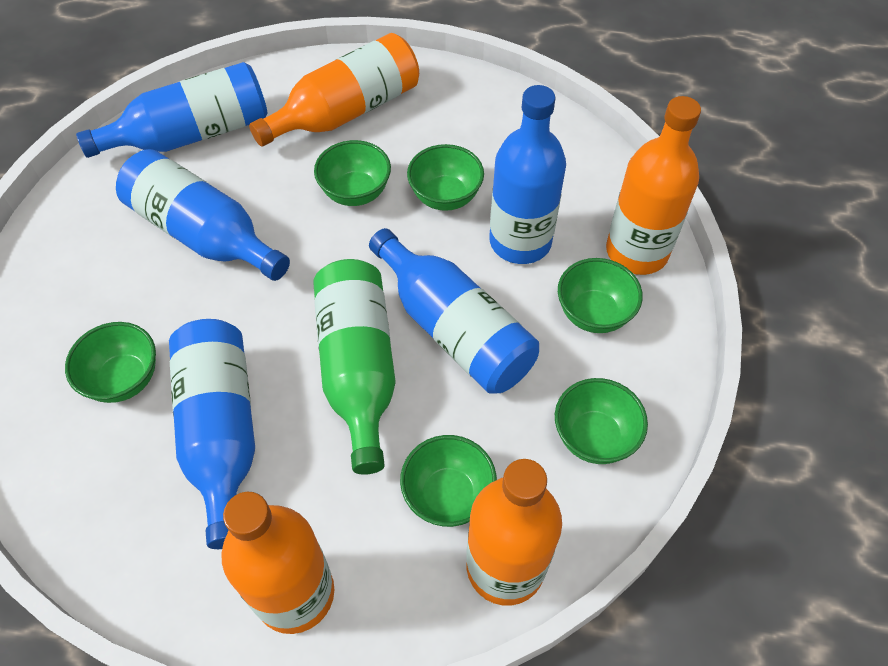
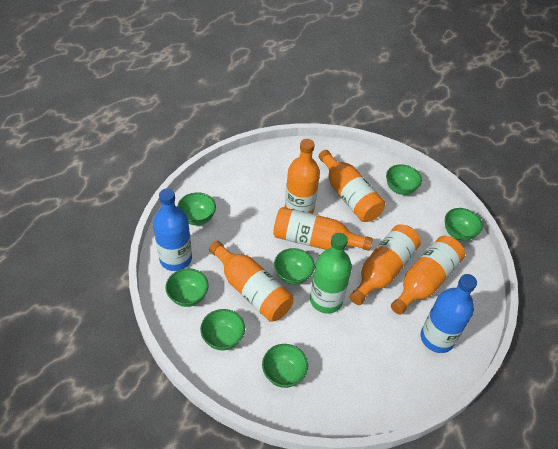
blue bottle: [76,62,268,158] [116,149,290,281] [169,319,255,549] [369,228,539,394] [489,85,566,264] = 5 -> [153,188,192,271] [421,274,477,353] = 2
green bowl: [65,322,156,403] [314,140,391,206] [400,435,497,527] [407,144,484,211] [555,378,648,464] [558,258,643,333] = 6 -> [166,268,208,307] [177,192,216,225] [200,309,245,350] [262,344,308,388] [274,248,315,285] [386,165,422,195] [445,208,483,241] = 7
orange bottle: [221,492,335,634] [249,33,419,147] [466,459,562,606] [606,96,701,275] = 4 -> [209,241,293,322] [273,207,373,251] [285,139,320,214] [319,150,385,222] [350,224,421,305] [391,236,465,315] = 6

